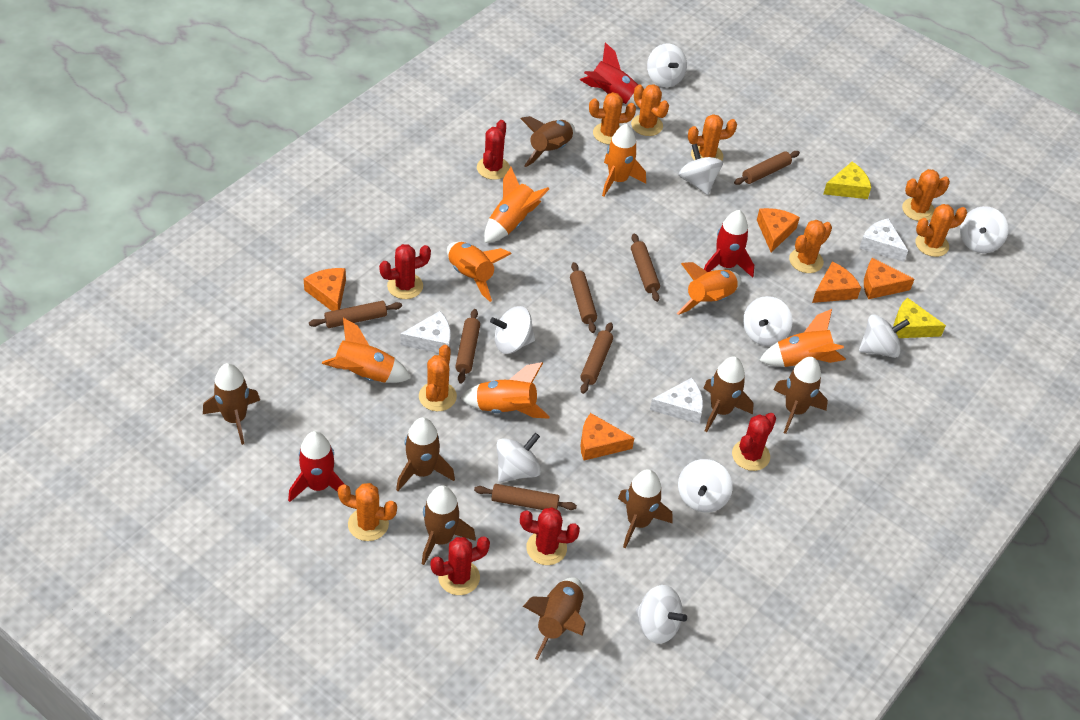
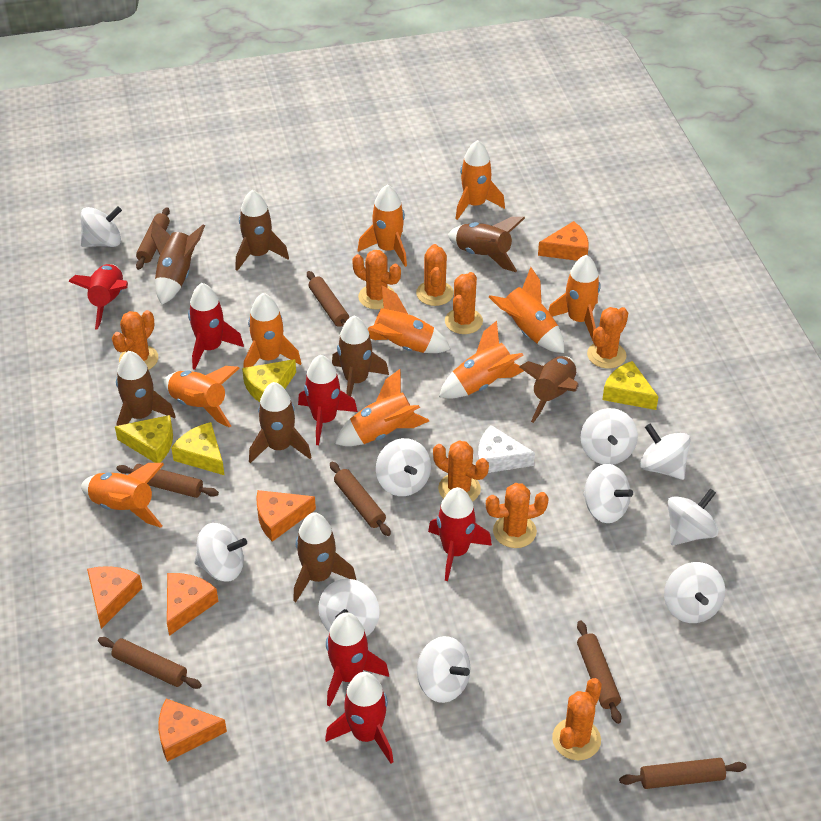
orange rocket: [322,318,411,383] [447,242,512,302] [460,362,550,419] [484,167,549,243] [602,124,646,196] [677,262,741,315] [759,309,846,367] = 7 -> [81,463,164,528] [163,366,240,428] [244,293,301,368] [335,369,429,446] [358,184,407,267] [368,285,450,353] [439,321,524,399] [456,140,505,220] [489,267,564,353] [548,255,600,341] = 10
red cactus: [379,244,431,299] [430,537,490,595] [477,120,510,180] [520,507,580,565] [732,413,776,471] = 5 -> none = 0
red rocket: [288,431,344,502] [580,42,638,107] [704,210,754,278] = 3 -> [68,264,128,330] [188,283,244,370] [298,355,358,445] [325,672,394,764] [326,612,389,707] [428,487,492,581] = 6
white cheese: [400,311,451,353] [650,378,703,424] [859,218,908,262] = 3 -> [478,425,535,473] = 1
white spinning top: [490,306,535,354] [497,433,541,482] [636,585,687,644] [647,43,687,87] [678,459,733,512] [679,144,723,195] [743,296,793,346] [859,314,910,358] [960,206,1009,253] = 9 -> [81,206,122,247] [194,523,247,582] [318,579,380,636] [376,438,431,496] [417,636,470,703] [580,408,638,465] [583,464,633,523] [640,423,691,480] [664,562,725,623] [668,488,719,545] = 10
yellow cheese: [823,162,871,199] [894,298,946,338] = 2 -> [115,415,173,463] [171,422,225,475] [242,359,296,402] [602,361,658,410] = 4

